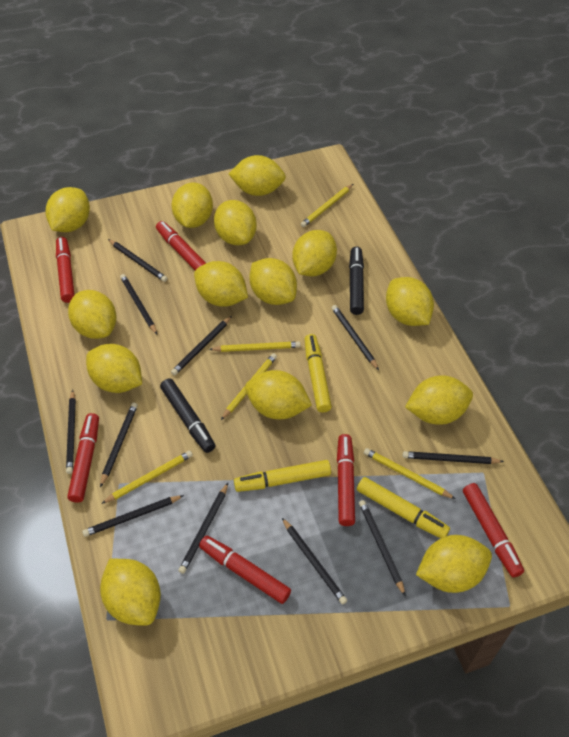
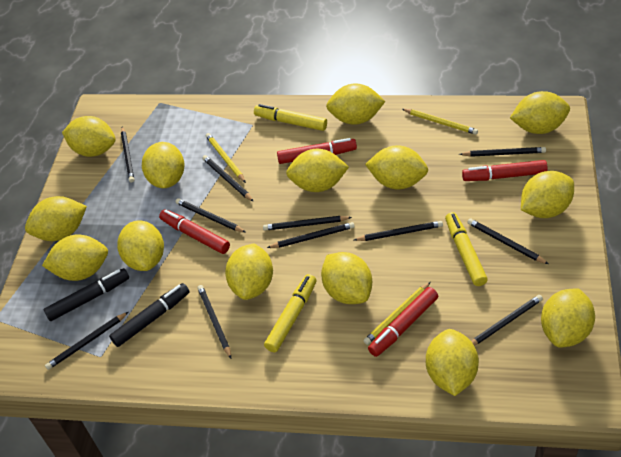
red marker: [56,237,75,303] [67,413,99,503] [156,221,206,270] [199,536,291,604] [337,434,355,526] [463,483,524,577] = 6 -> [159,209,230,254] [277,138,357,164] [368,287,438,357] [462,160,548,181] = 4
yellow pencil: [101,451,193,504] [209,341,301,352] [221,353,277,420] [301,184,353,227] [364,448,455,499] = 5 -> [206,133,246,183] [364,282,430,345] [402,109,478,135] = 3

